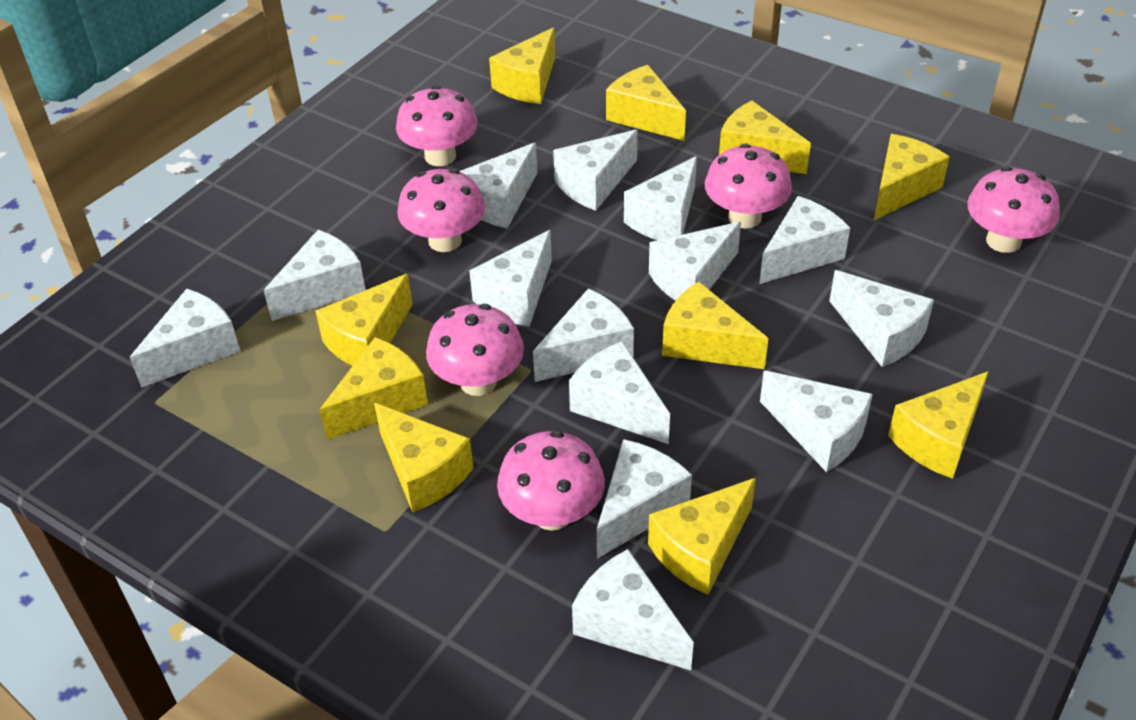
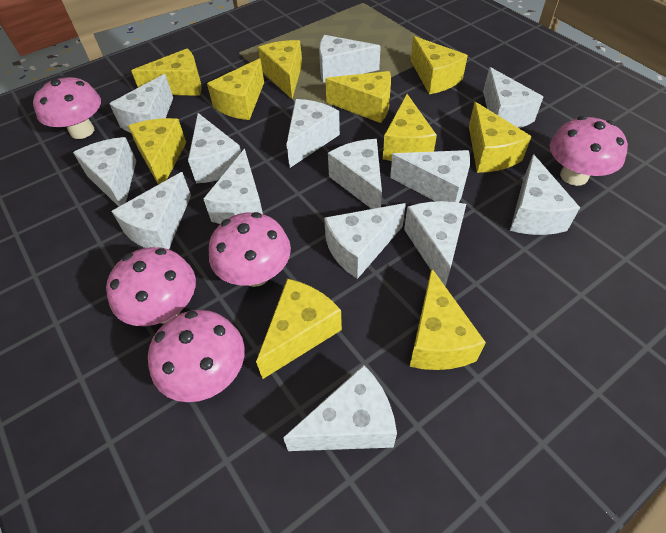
pink mushroom: [396,85,478,166] [397,169,485,252] [426,304,524,396] [497,430,605,531] [705,143,792,229] [967,166,1060,253] = 6 -> [33,75,101,139] [106,247,196,326] [148,310,245,402] [209,212,291,287] [550,116,628,186] = 5

